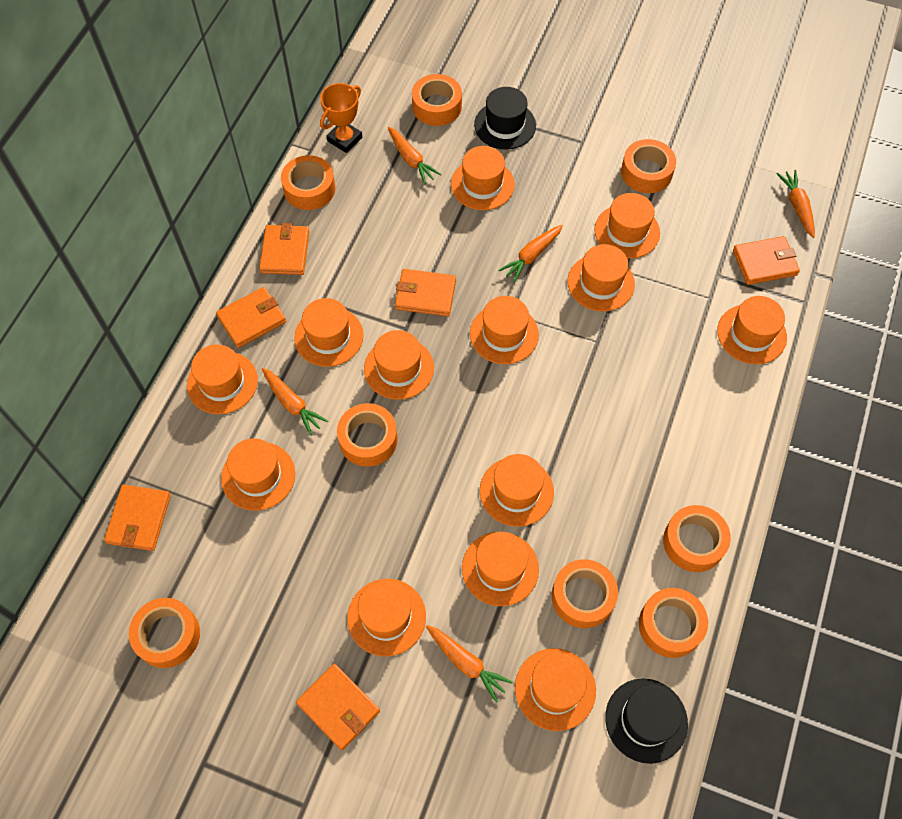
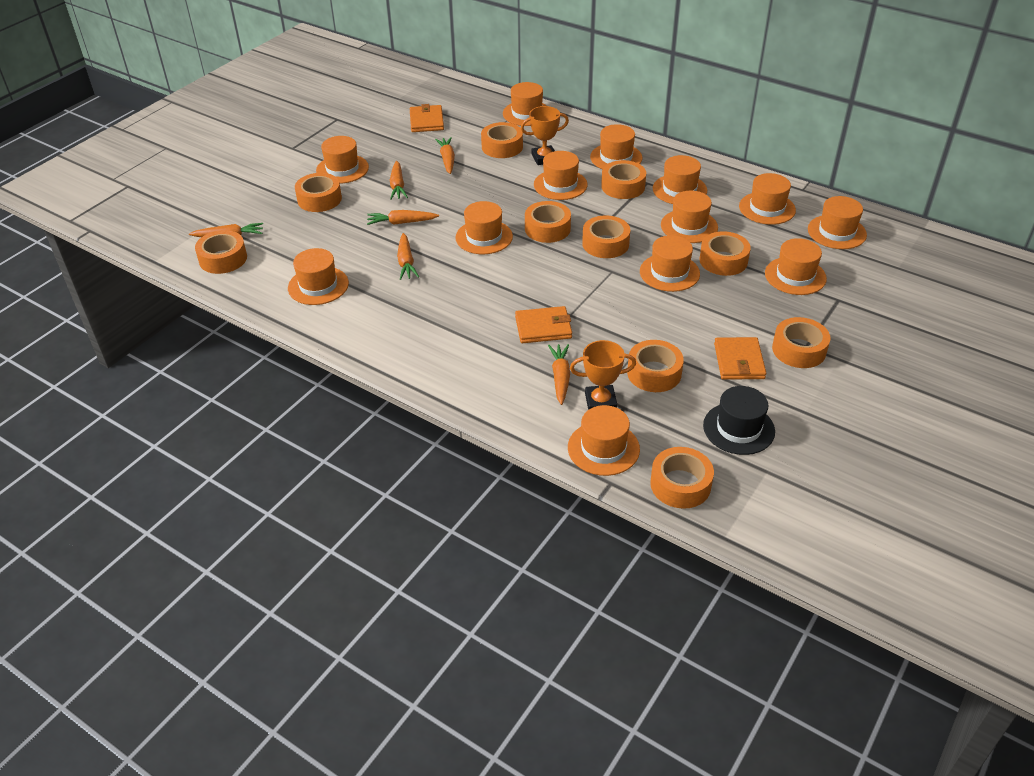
black hat: [474,87,536,150] [605,678,688,764] = 2 -> [703,386,775,455] = 1
orange carrot: [262,368,328,436] [388,127,442,184] [426,625,513,703] [498,225,563,283] [777,170,815,238] = 5 -> [189,223,263,237] [367,210,439,225] [390,161,408,200] [397,233,419,280] [435,137,455,174] [548,344,570,405] = 6
orange tape: [129,598,200,668] [281,155,335,210] [337,403,398,467] [412,74,462,126] [552,559,618,628] [621,139,676,193] [639,588,708,658] [663,505,731,572] = 8 -> [195,230,247,274] [295,173,342,212] [481,122,523,158] [525,201,571,243] [582,215,630,258] [601,160,646,199] [627,340,684,392] [650,447,714,509] [699,231,751,276] [772,317,830,368] = 10
orange trophy: [320,83,362,153] = 1 -> [521,106,569,165] [570,340,636,410] = 2
orange wallet: [104,485,171,551] [216,287,286,348] [259,223,309,275] [296,664,380,750] [395,269,456,317] [733,236,800,285] = 6 -> [410,104,444,132] [515,306,572,343] [714,337,766,379] = 3

